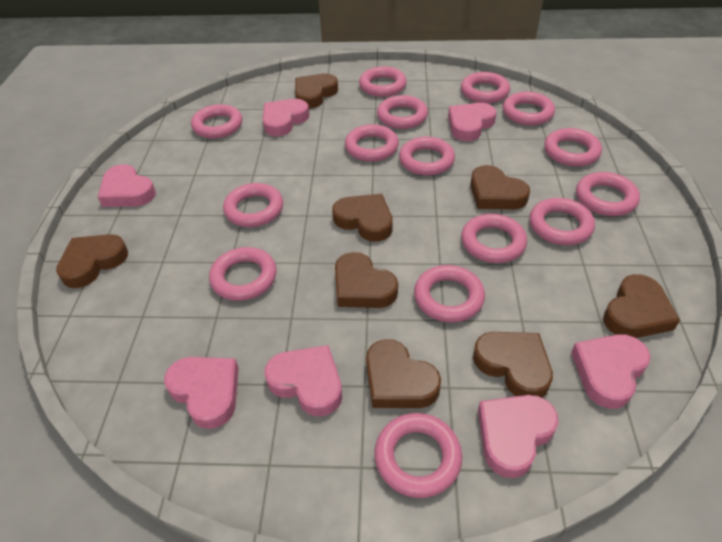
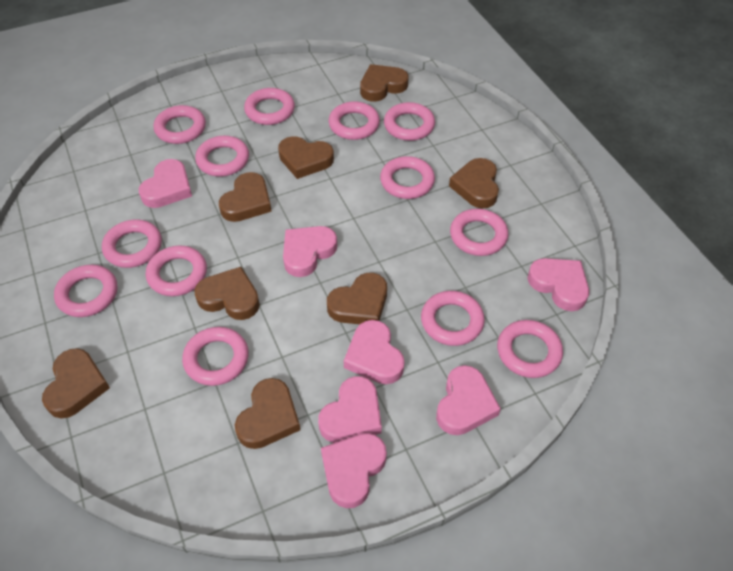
pink ring: [191,104,242,139] [209,247,277,301] [223,183,283,227] [345,124,399,162] [359,66,407,97] [374,413,462,498] [377,95,428,129] [399,137,455,176] [414,265,485,323] [461,72,510,103] [461,214,527,263] [503,92,555,125] [529,198,595,245] [544,128,602,166] [576,172,640,216] = 15 -> [54,265,117,317] [102,219,162,268] [146,245,207,296] [154,105,206,144] [182,327,249,386] [195,136,249,177] [244,88,295,125] [329,102,380,140] [380,156,435,199] [384,102,435,141] [421,291,485,346] [450,209,508,256] [497,320,563,378] = 13

